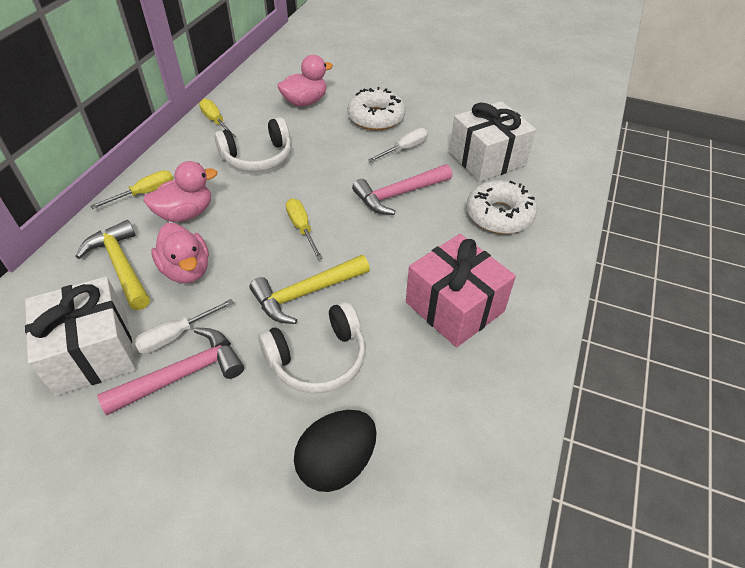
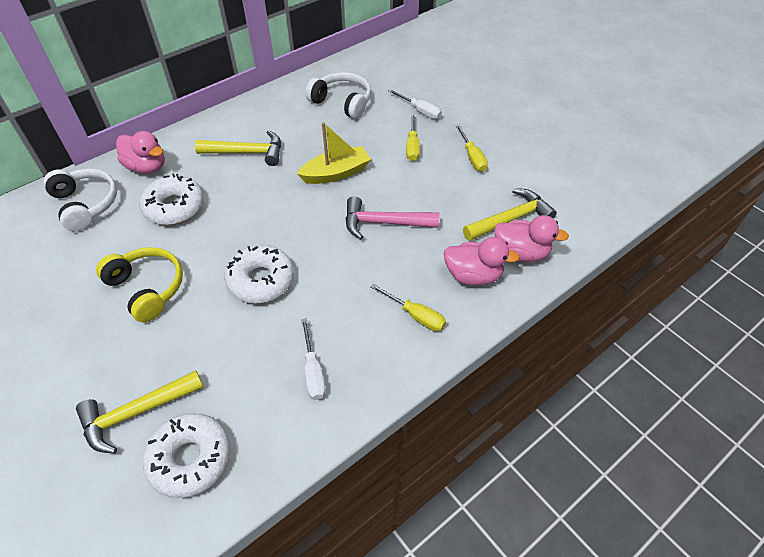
black egg: [294,410,376,492] = 1 -> none = 0
pink gift: [406,234,516,347] = 1 -> none = 0
pink hammer: [97,327,244,415] [352,164,452,215] = 2 -> [345,196,439,239] = 1
white donut: [347,87,406,130] [466,180,537,234] = 2 -> [139,173,204,225] [143,413,230,498] [224,245,294,303] = 3
white gift: [25,277,136,396] [449,101,536,182] = 2 -> none = 0
yellow boat: none = 0 -> [297,122,371,184] = 1
yellow hammer: [75,220,150,310] [250,255,370,324] = 2 -> [76,370,204,454] [195,130,281,166] [463,188,557,241] = 3
yellow headphones: none = 0 -> [96,247,183,322] = 1

